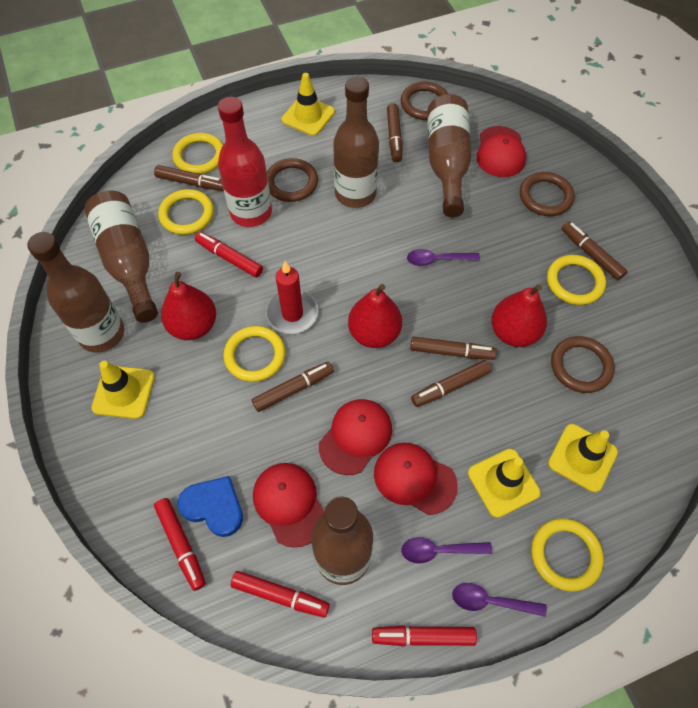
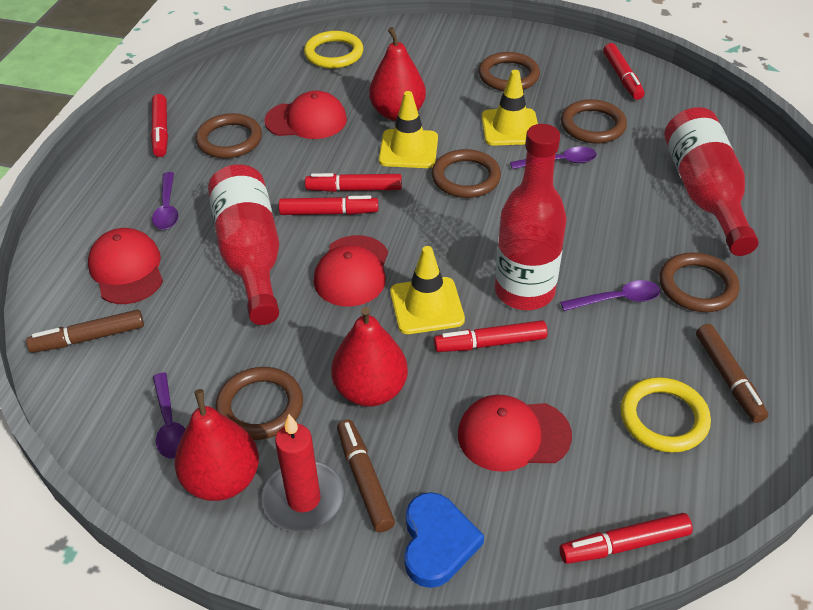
brown bottle: [27,232,124,353] [84,191,158,322] [311,497,373,585] [333,77,379,208] [427,94,472,217] = 5 -> none = 0
brown marker: [154,165,224,191] [252,362,334,412] [387,103,402,162] [410,337,497,360] [411,360,492,407] [562,221,627,280] = 6 -> [26,309,144,353] [337,419,395,532] [696,324,768,423] = 3
brown ring: [267,158,318,202] [401,82,448,120] [520,172,575,216] [551,336,615,393] = 4 -> [195,113,262,158] [216,367,303,440] [432,149,501,198] [478,52,540,91] [561,99,627,144] [659,252,740,312] = 6
purple spoon: [401,537,492,564] [407,249,480,266] [452,583,547,617] = 3 -> [152,172,178,230] [153,372,185,459] [510,147,597,169] [560,280,660,311] = 4
red bottle: [218,97,272,227] = 1 -> [208,164,279,325] [495,124,567,310] [664,107,759,256] = 3
red marker: [154,498,206,591] [195,232,263,277] [231,571,330,618] [372,625,477,646] = 4 -> [151,94,168,157] [279,195,378,215] [305,173,402,192] [434,320,548,352] [559,513,693,564] [603,43,645,100] = 6
yellow ring: [158,189,214,235] [172,133,223,174] [223,326,285,382] [531,518,604,591] [547,255,606,305] = 5 -> [304,31,363,69] [621,377,711,453] = 2
yellow traffic cone: [91,361,155,419] [282,73,335,136] [468,449,541,518] [548,424,618,492] = 4 -> [379,91,438,168] [390,246,465,334] [482,70,538,146] = 3

